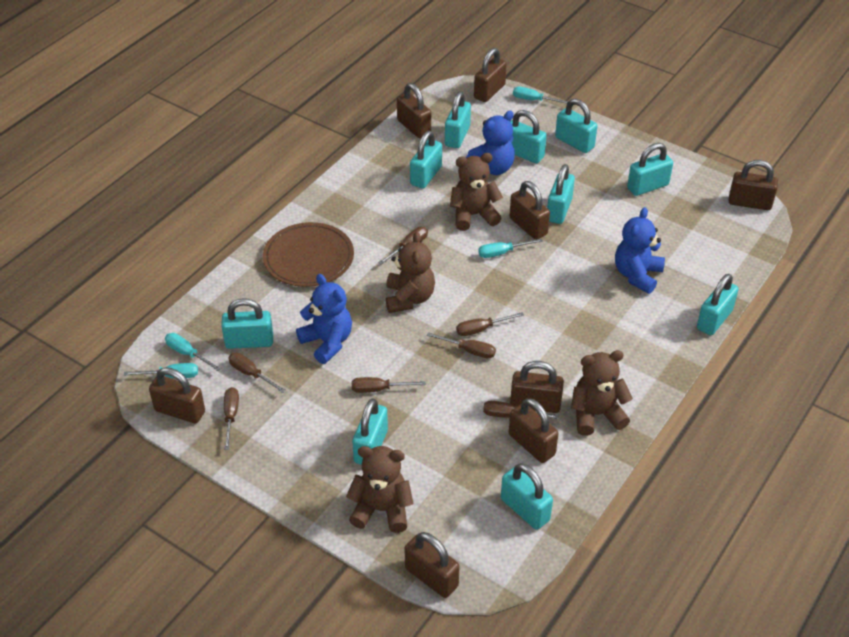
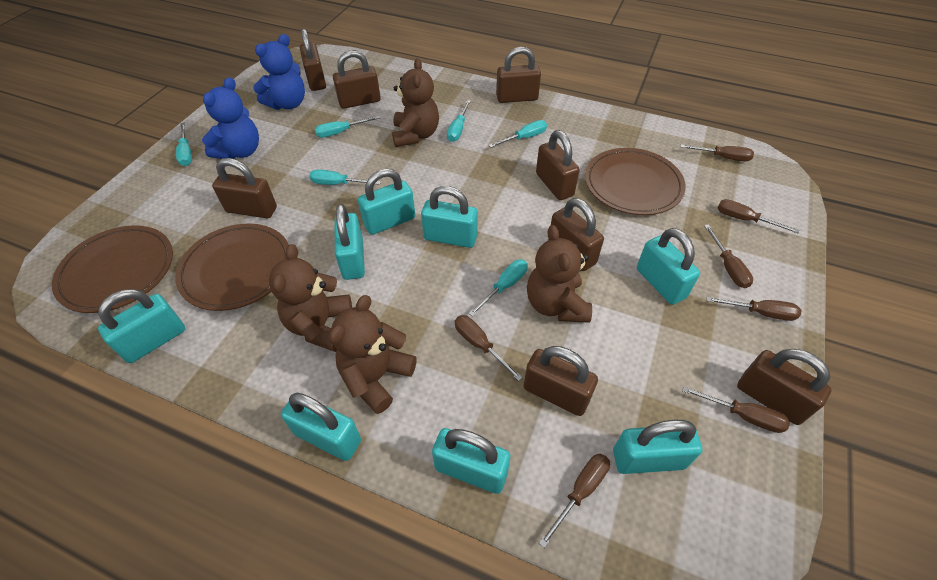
blue teddy bear: [296,274,352,364] [466,111,515,175] [615,207,665,294] = 3 -> [202,77,259,159] [253,34,305,110] = 2
brown plate: [263,222,354,287] = 1 -> [52,225,173,313] [175,224,289,311] [585,148,686,215] = 3
turquoise padlock: [221,298,273,349] [352,398,388,465] [410,131,442,189] [445,91,471,148] [501,463,553,530] [510,110,547,163] [547,164,575,224] [555,99,597,153] [627,143,673,196] [697,274,739,335] = 10 -> [98,289,185,363] [281,393,361,461] [335,204,365,280] [358,169,415,235] [421,186,478,248] [432,428,510,494] [613,420,702,474] [637,228,700,305] = 8
turquoise screwdriver: [124,363,198,378] [165,333,221,371] [478,238,543,258] [513,87,569,104] = 4 -> [176,123,192,166] [309,169,381,185] [315,116,380,138] [447,100,471,142] [469,259,528,317] [489,120,547,147] = 6

